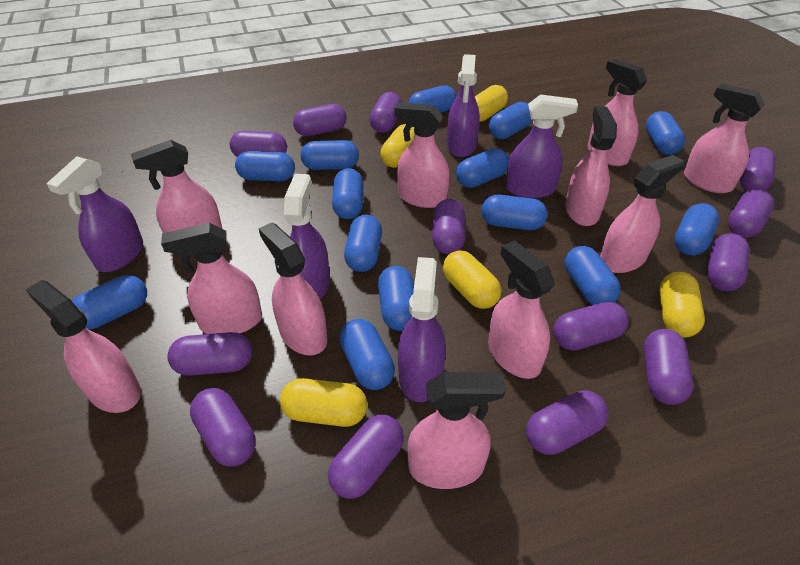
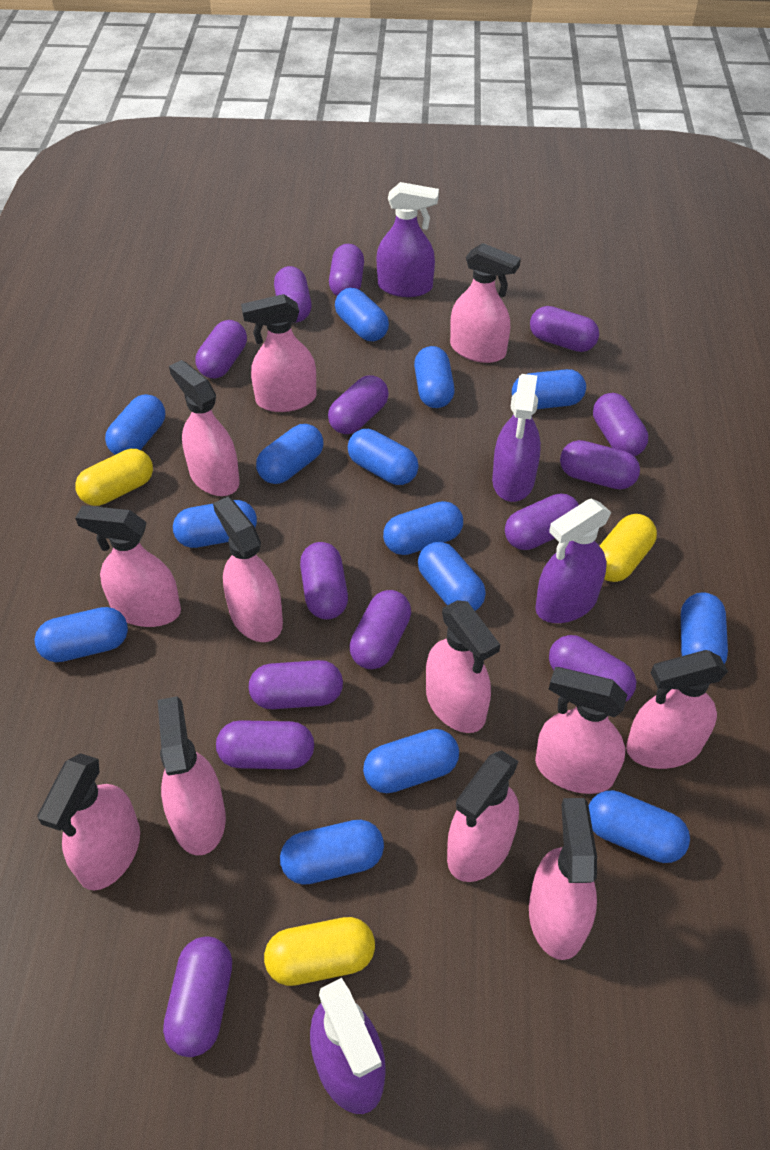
pink spray bottle: [26,280,141,413] [131,140,222,233] [161,222,262,334] [259,222,327,356] [395,102,450,208] [407,372,506,489] [488,241,555,379] [565,106,617,226] [588,59,647,166] [600,155,684,273] [684,84,765,193] = 11 -> [37,753,140,890] [75,506,181,627] [158,696,226,855] [169,360,240,496] [213,497,283,642] [241,294,316,412] [426,600,500,733] [447,750,519,882] [450,243,521,363] [529,798,597,960] [535,667,627,794] [626,650,728,769] = 12
purple capsule: [167,332,252,376] [190,388,256,467] [230,131,287,157] [293,104,347,136] [328,415,404,499] [369,92,402,133] [432,199,465,254] [526,390,608,455] [553,302,629,351] [644,329,693,405] [707,233,750,291] [728,189,774,238] [740,147,776,191] = 13 -> [163,936,232,1057] [196,320,247,379] [216,720,314,769] [249,660,343,709] [274,266,312,322] [300,542,348,620] [328,375,389,434] [329,244,364,296] [350,590,411,669] [505,494,579,550] [530,306,599,352] [549,635,636,701] [560,440,640,489] [593,393,648,456] = 14
purple spray bottle: [46,156,143,272] [284,174,330,299] [398,257,446,402] [447,54,480,157] [506,94,578,198] = 5 -> [310,978,386,1114] [377,182,439,297] [492,374,541,502] [535,499,611,623] = 4
yellow capsule: [280,378,367,427] [380,124,415,168] [443,251,502,309] [475,85,508,122] [659,272,705,338] = 5 -> [75,449,153,506] [264,917,375,986] [600,514,657,582] = 3

